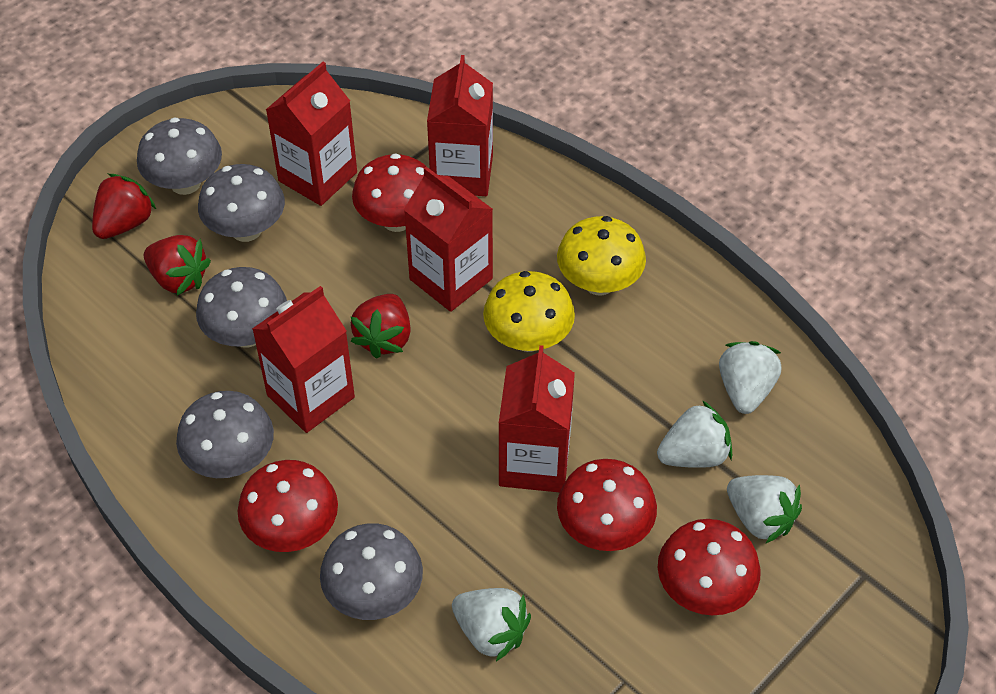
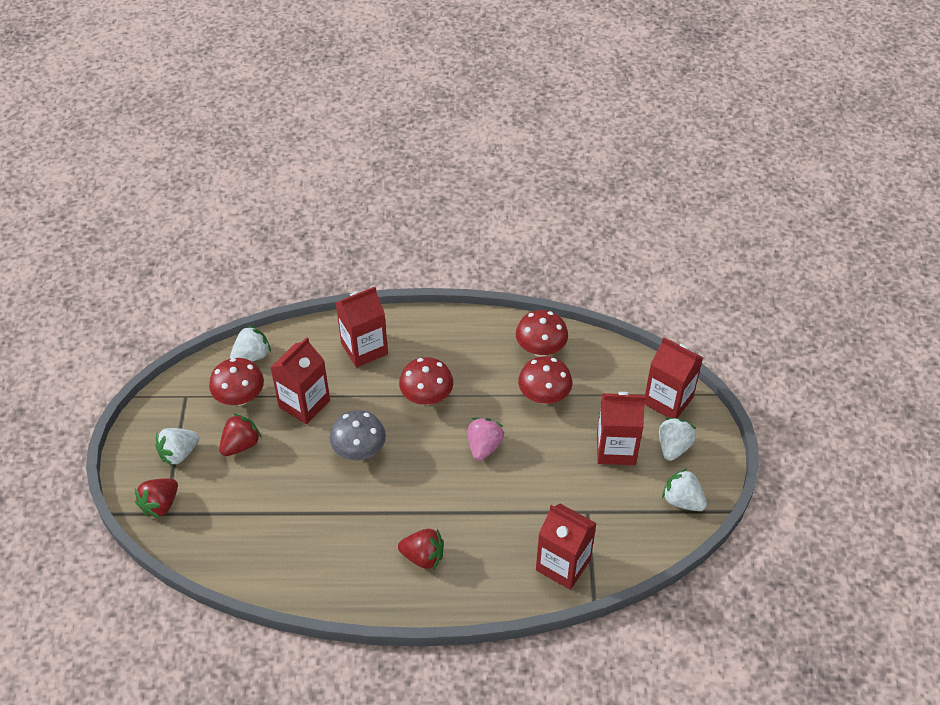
grey mushroom: [137,117,222,195] [176,391,274,478] [196,267,287,348] [198,164,285,242] [320,523,423,620] = 5 -> [330,410,386,460] = 1
pink strawberry: none = 0 -> [468,418,504,461] = 1
yellow mushroom: [483,271,575,352] [557,216,646,296] = 2 -> none = 0

